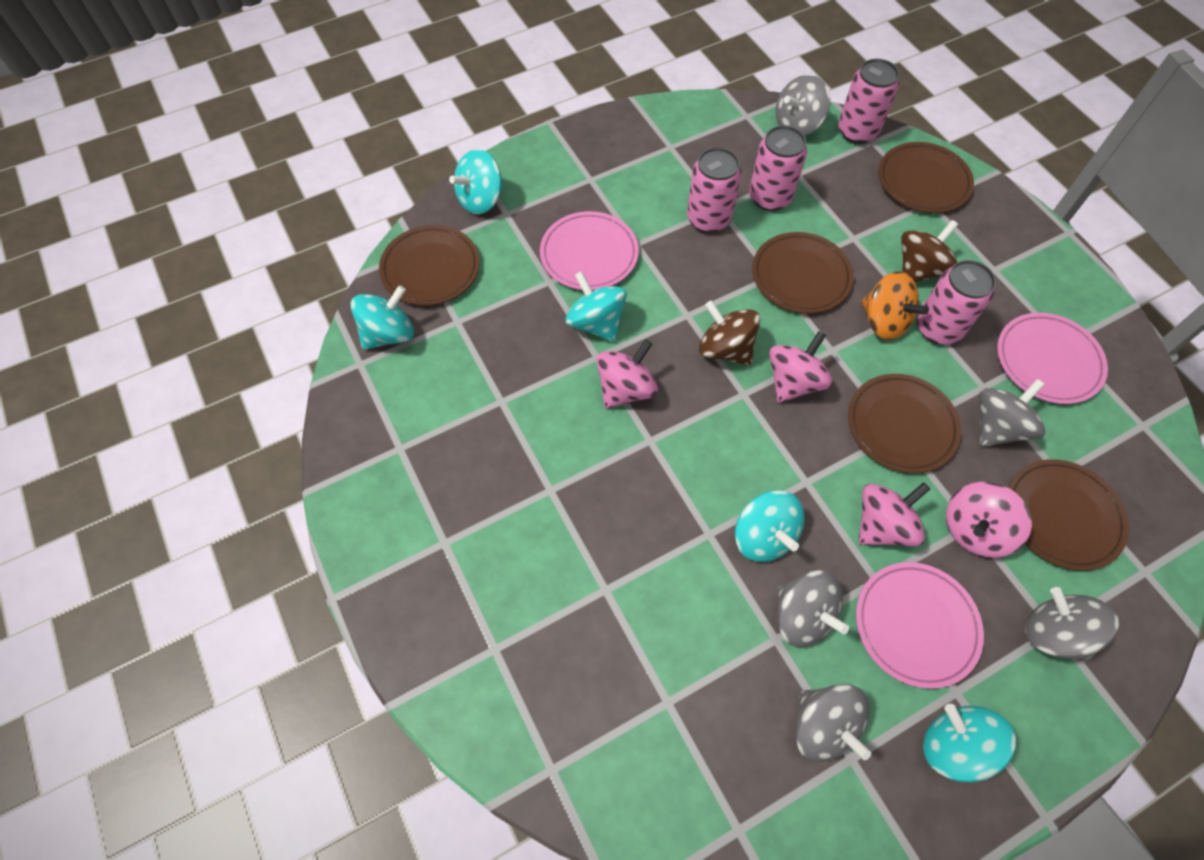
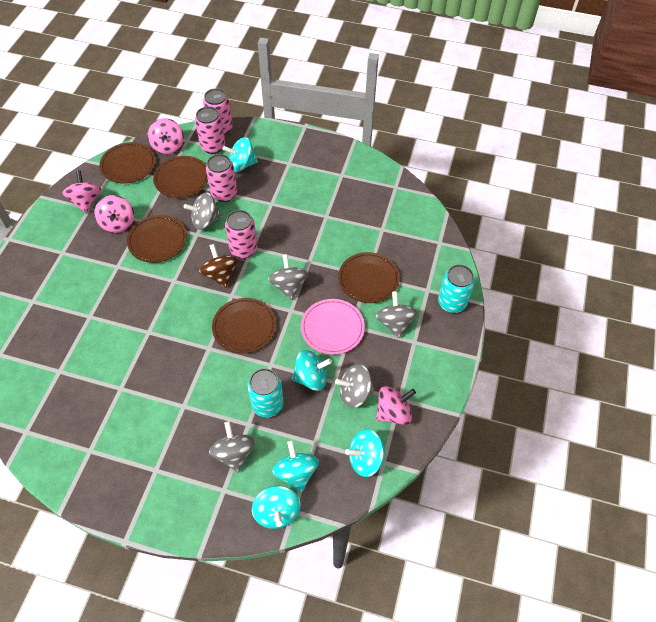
brown spinning top: [699,300,760,366] [901,220,959,282] = 2 -> [199,244,238,288] = 1
orange spinning top: [861,271,929,340] = 1 -> none = 0
pink plate: [540,211,639,290] [856,562,984,689] [997,313,1108,404] = 3 -> [301,299,365,355] = 1
turquoise can: none = 0 -> [247,368,284,418] [438,264,475,313] = 2

